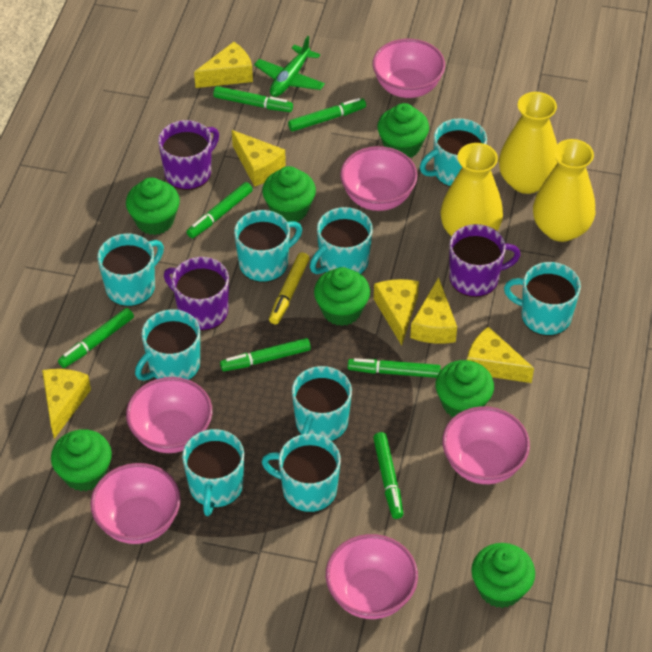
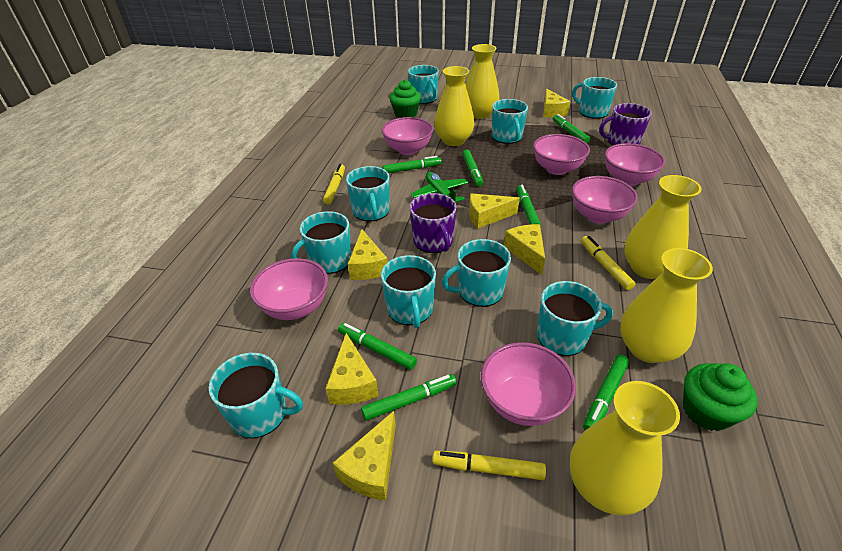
green cupcake: [51,429,112,491] [126,178,180,235] [262,166,316,222] [314,267,370,326] [377,103,429,158] [435,360,494,417] [471,543,535,608] = 7 -> [390,80,421,118] [683,363,757,431] = 2
purple mug: [158,120,219,190] [164,257,229,331] [449,224,521,297] = 3 -> [410,193,457,253] [599,103,652,145] = 2
yellow marker: [269,252,310,324] = 1 -> [323,164,345,204] [432,450,546,480] [581,236,635,290] = 3
yellow vase: [440,143,503,237] [499,92,558,194] [533,139,595,242] = 3 -> [434,66,474,146] [466,44,499,119] [570,381,680,516] [620,248,713,363] [624,175,701,279] = 5

